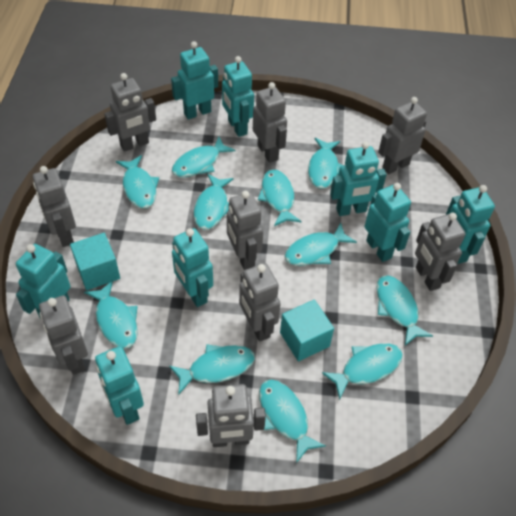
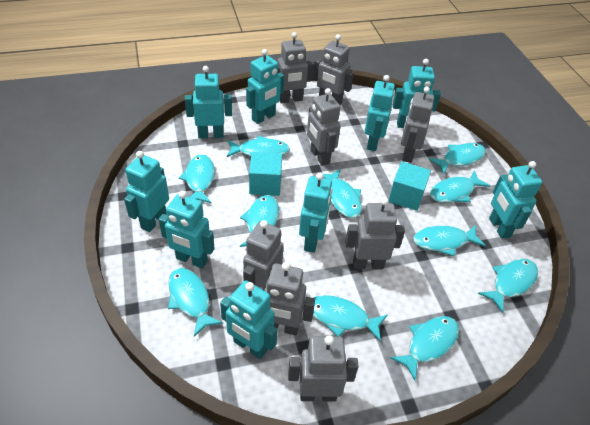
grey robot: [33,166,76,247] [39,295,88,375] [104,73,156,152] [196,384,266,447] [227,191,263,270] [239,263,281,342] [253,82,287,163] [378,97,427,174] [415,213,466,291] = 9 -> [243,220,283,290] [257,262,315,335] [278,32,314,104] [288,335,359,402] [307,88,341,166] [313,34,354,105] [345,198,405,269] [401,86,434,163] = 8
turquoise robot: [16,244,71,319] [95,346,144,425] [171,41,218,119] [172,228,213,307] [222,56,254,137] [330,142,387,216] [365,183,411,262] [446,185,495,264] = 8 -> [124,151,169,232] [159,191,215,268] [185,66,232,138] [220,280,277,359] [246,49,284,124] [299,173,333,253] [364,75,395,151] [393,59,441,128] [489,161,542,239] = 9

